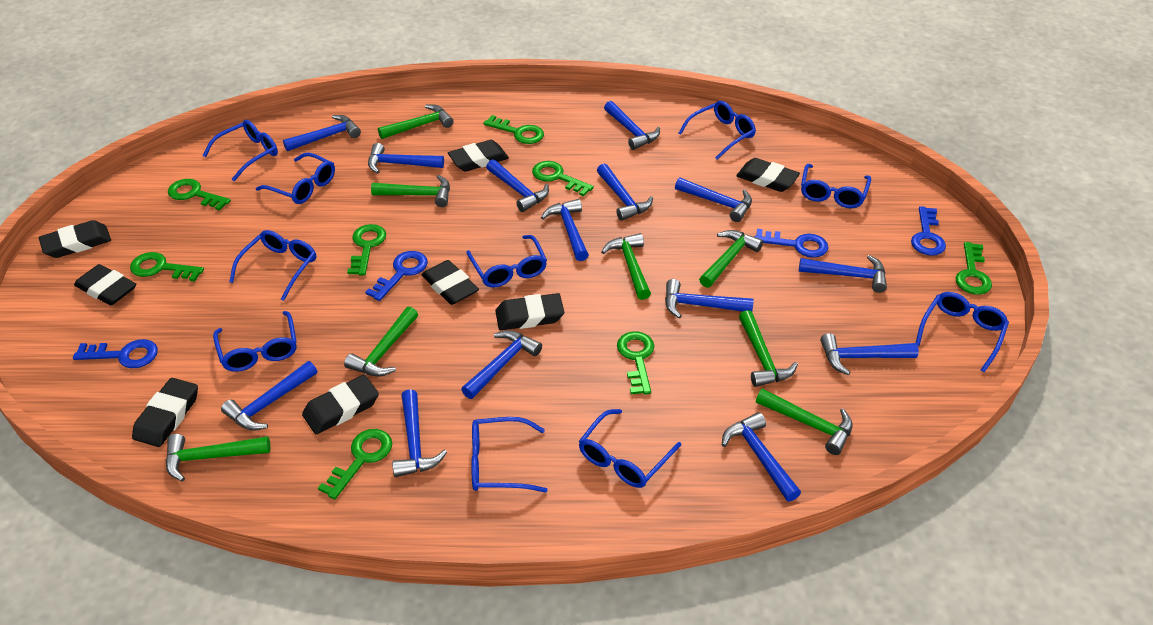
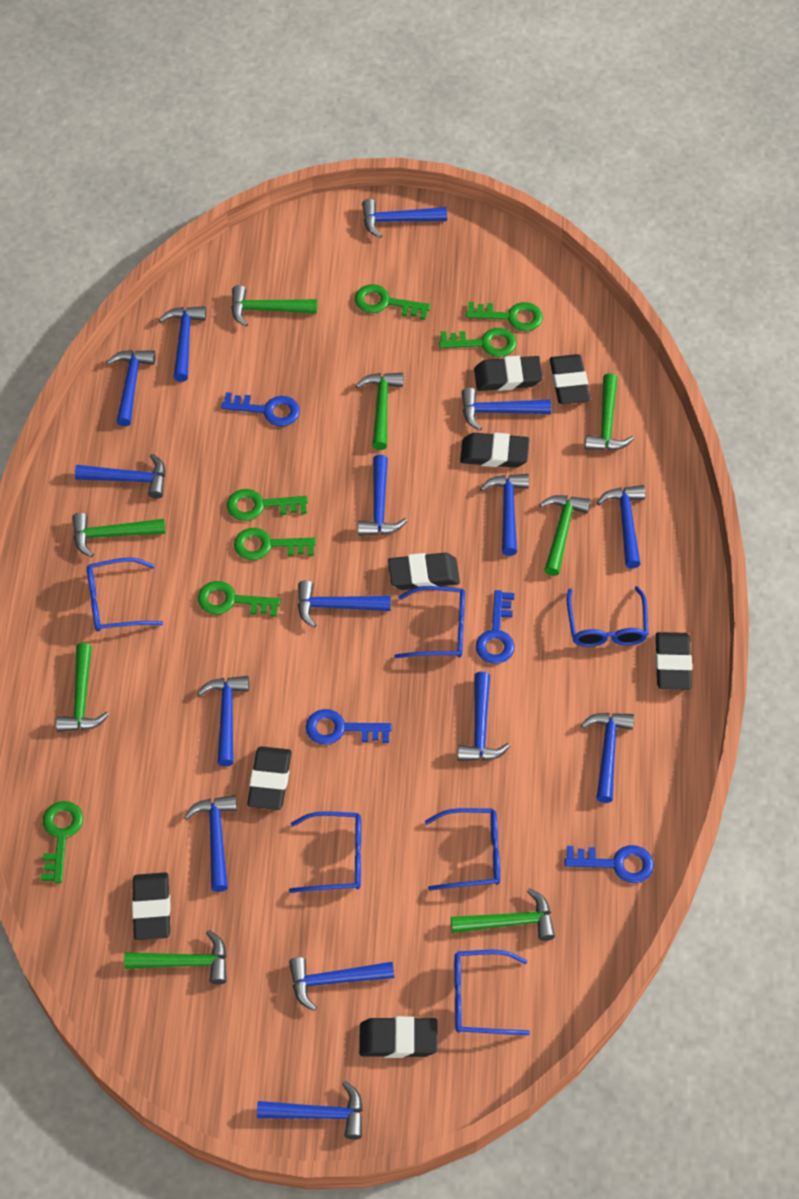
blue glasses: [203,120,278,181] [213,311,297,372] [229,230,316,301] [256,153,335,204] [466,235,547,288] [471,417,548,492] [579,409,681,488] [679,101,756,160] [801,164,871,208] [916,292,1009,372] = 10 -> [87,557,163,631] [289,811,361,893] [394,586,465,658] [425,808,500,891] [454,950,530,1035] [567,586,648,647] = 6
blue hammer: [221,361,317,431] [283,115,361,151] [368,143,444,174] [392,389,447,477] [461,330,542,399] [486,159,549,212] [541,199,589,261] [597,164,653,221] [604,101,660,150] [665,279,754,318] [675,177,752,222] [722,412,801,502] [799,255,887,293] [820,333,919,376] = 14 -> [75,454,165,499] [107,350,155,426] [159,306,206,382] [184,795,237,892] [197,676,249,766] [257,1081,363,1140] [289,957,394,1011] [298,580,391,628] [358,455,407,536] [362,199,447,238] [458,672,510,761] [462,387,551,431] [480,474,529,556] [581,713,634,803] [597,485,645,568] = 15
green key: [130,252,204,281] [168,179,231,211] [318,429,392,500] [347,224,386,275] [484,115,544,144] [532,161,594,196] [617,331,654,395] [955,242,992,295] = 8 -> [40,801,83,883] [198,581,281,617] [227,489,308,521] [234,528,316,560] [355,284,431,320] [439,328,517,357] [466,302,543,331] = 7

